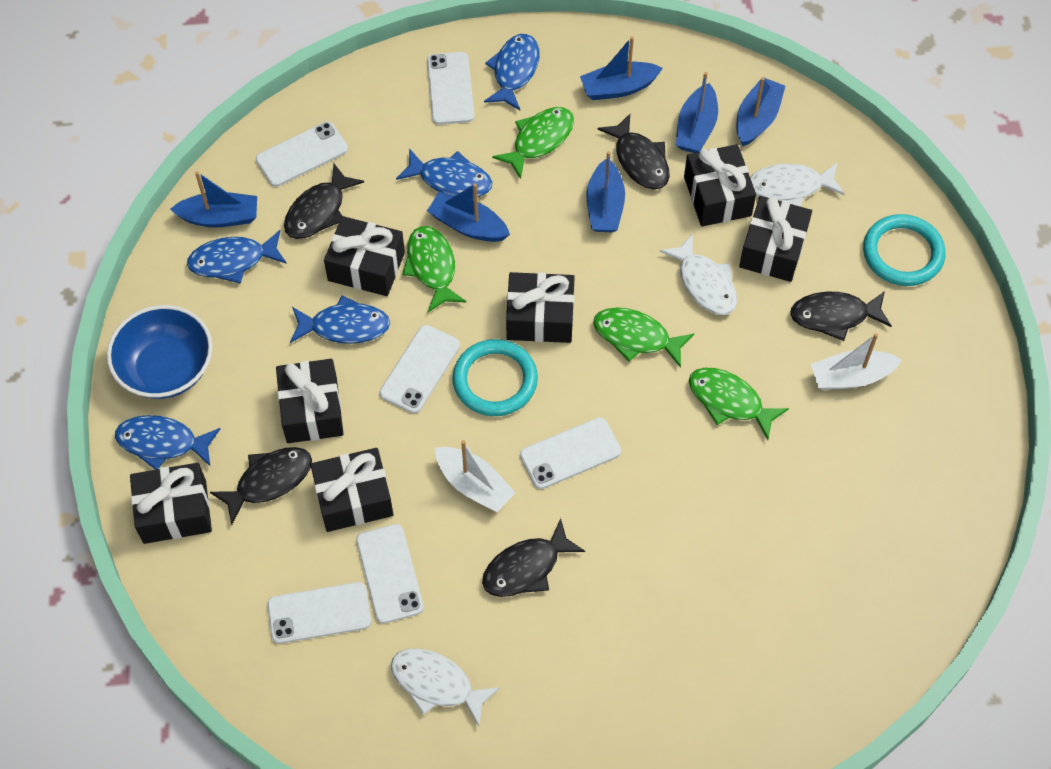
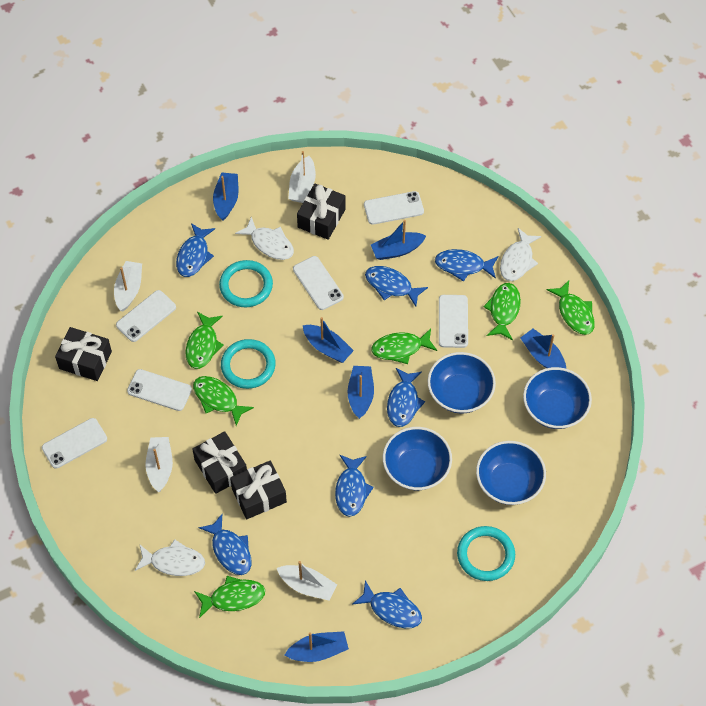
black fish: [210,447,312,525] [284,164,364,239] [482,518,585,597] [598,114,669,190] [790,291,892,341] = 5 -> none = 0
black gift: [130,463,212,544] [276,359,344,443] [310,448,393,532] [324,216,405,296] [506,272,575,343] [684,144,756,226] [739,196,812,282] = 7 -> [55,327,112,381] [192,431,247,494] [230,461,287,519] [297,184,346,240] = 4
blue bowl: [107,305,213,399] = 1 -> [383,427,452,490] [427,352,496,414] [476,441,546,505] [523,367,592,429] = 4
blue fish: [115,415,220,470] [187,230,287,284] [290,295,390,344] [396,148,492,198] [484,34,540,110] = 5 -> [176,223,215,277] [198,514,252,575] [335,455,374,517] [353,580,422,628] [365,266,428,307] [387,368,425,427] [435,249,498,282] = 7
green fish: [402,226,467,312] [492,107,574,179] [593,307,694,368] [689,368,789,440] = 4 -> [185,312,224,369] [193,376,254,426] [194,576,265,618] [371,328,437,364] [483,283,521,340] [547,280,595,335] = 6
turquoise ring: [452,339,538,416] [863,214,945,286] = 2 -> [219,260,273,307] [221,339,276,389] [457,526,515,581] = 3
white boat: [435,440,516,512] [811,333,902,390] = 2 -> [114,261,142,312] [145,437,173,492] [277,561,337,601] [288,151,316,203] = 4

